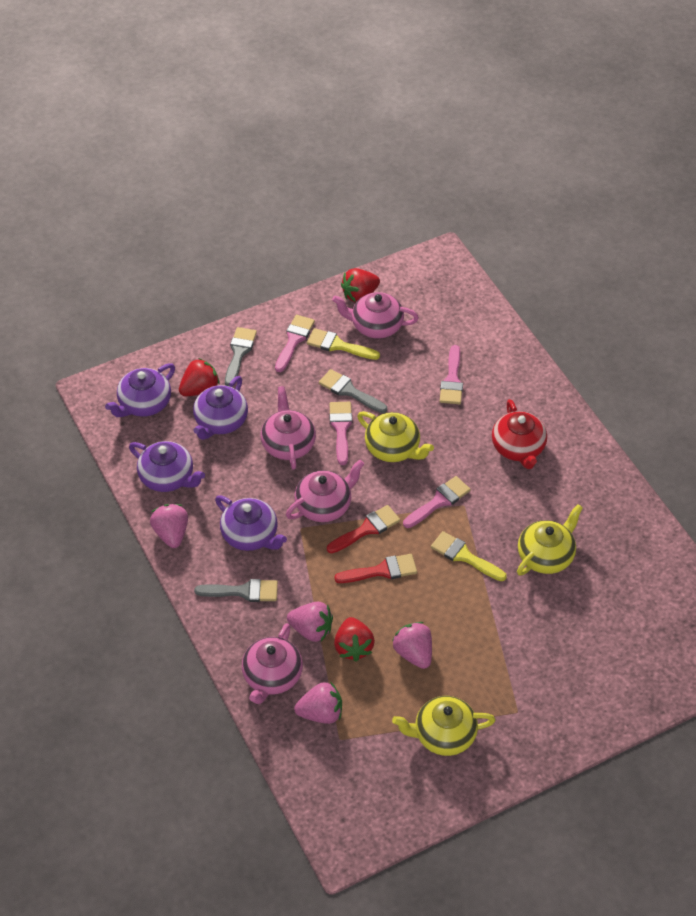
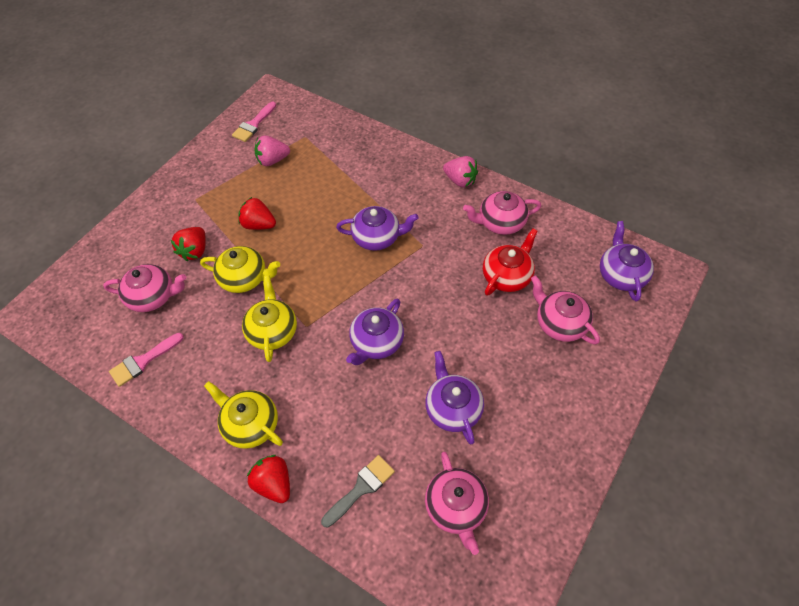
grey brush: [194,579,278,602] [225,327,257,387] [319,369,387,413] = 3 -> [321,455,395,528] = 1
pink brush: [275,315,315,372] [330,402,352,465] [403,476,471,528] [440,345,463,404] = 4 -> [109,333,184,387] [232,101,276,142] = 2
pink strawberry: [150,504,188,548] [287,601,333,642] [294,682,342,724] [392,622,432,669] = 4 -> [254,135,290,166] [443,156,478,188] = 2
red brush: [327,505,400,553] [334,554,417,583] = 2 -> none = 0
yellow brush: [307,328,380,360] [431,531,507,581] = 2 -> none = 0

